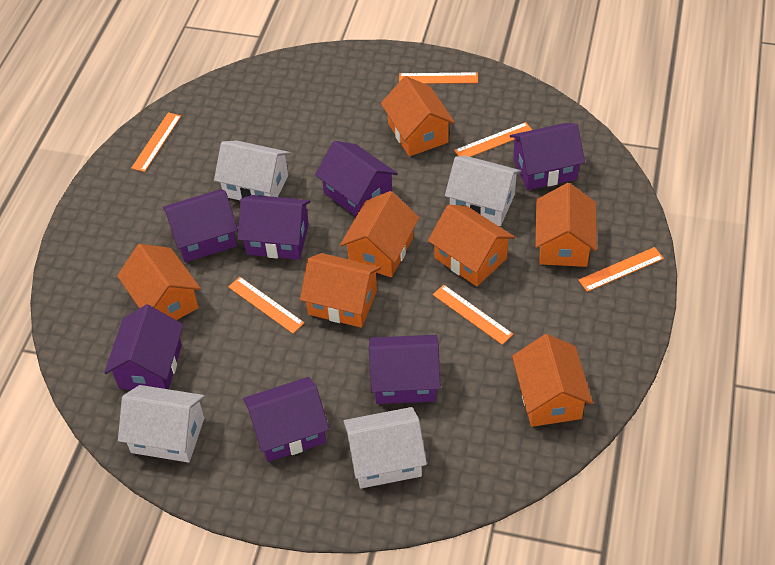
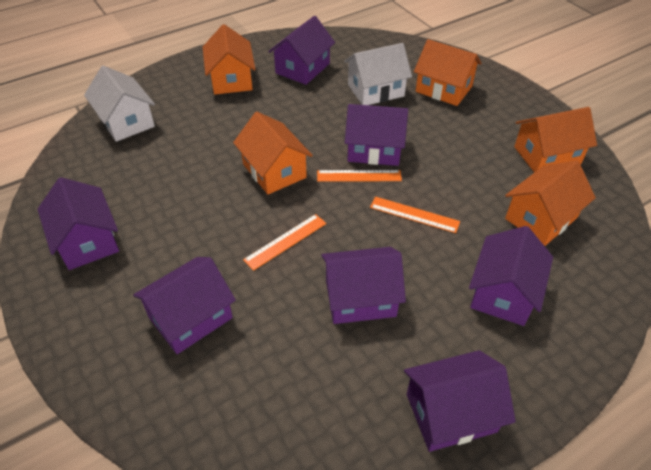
orange house: [117,244,201,320] [300,253,381,328] [340,191,420,277] [381,76,455,156] [428,205,515,286] [512,334,593,427] [535,183,597,267] = 7 -> [203,24,256,94] [233,112,313,194] [414,39,482,106] [505,160,596,246] [514,107,597,173] = 5
orange ruler: [131,112,181,172] [228,277,304,334] [399,72,478,84] [433,285,513,345] [454,122,532,157] [578,247,664,292] = 6 -> [243,214,326,271] [317,170,402,182] [370,196,460,233] = 3
white house: [118,385,205,463] [214,140,290,200] [343,407,427,488] [445,156,521,226] = 4 -> [84,66,155,142] [344,43,412,105] = 2

